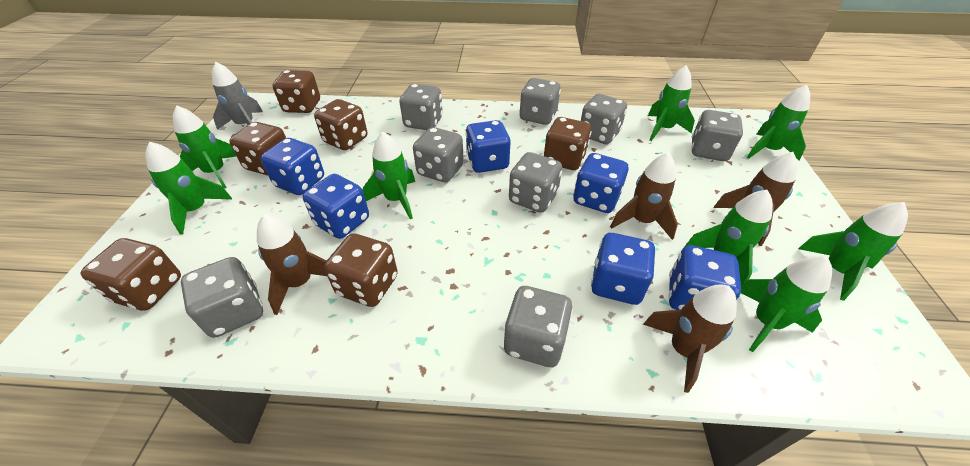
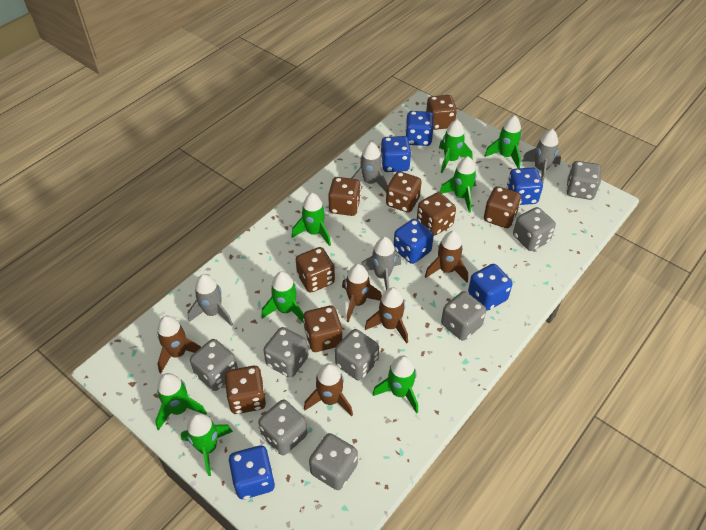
brown dice: [81,238,181,311] [230,122,286,175] [273,70,320,113] [314,99,367,150] [324,233,398,307] [544,117,591,170] = 6 -> [225,366,266,414] [296,247,335,293] [303,306,343,352] [328,177,361,216] [386,171,422,213] [417,192,456,236] [426,95,457,130] [484,186,521,228] = 8
brown rocket: [257,214,327,315] [610,152,678,240] [643,284,737,393] [713,152,798,246] = 4 -> [157,316,201,373] [304,363,353,417] [342,264,382,322] [365,287,408,344] [425,231,468,282] = 5
grey rocket: [212,62,263,130] = 1 -> [188,274,233,326] [351,142,387,192] [361,237,401,290] [522,129,561,183] = 4

